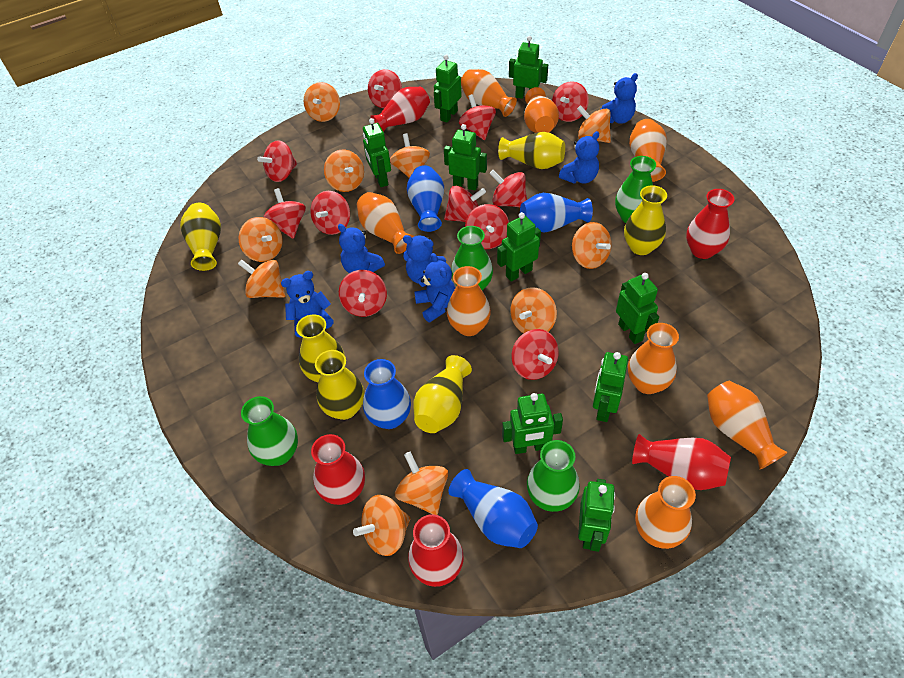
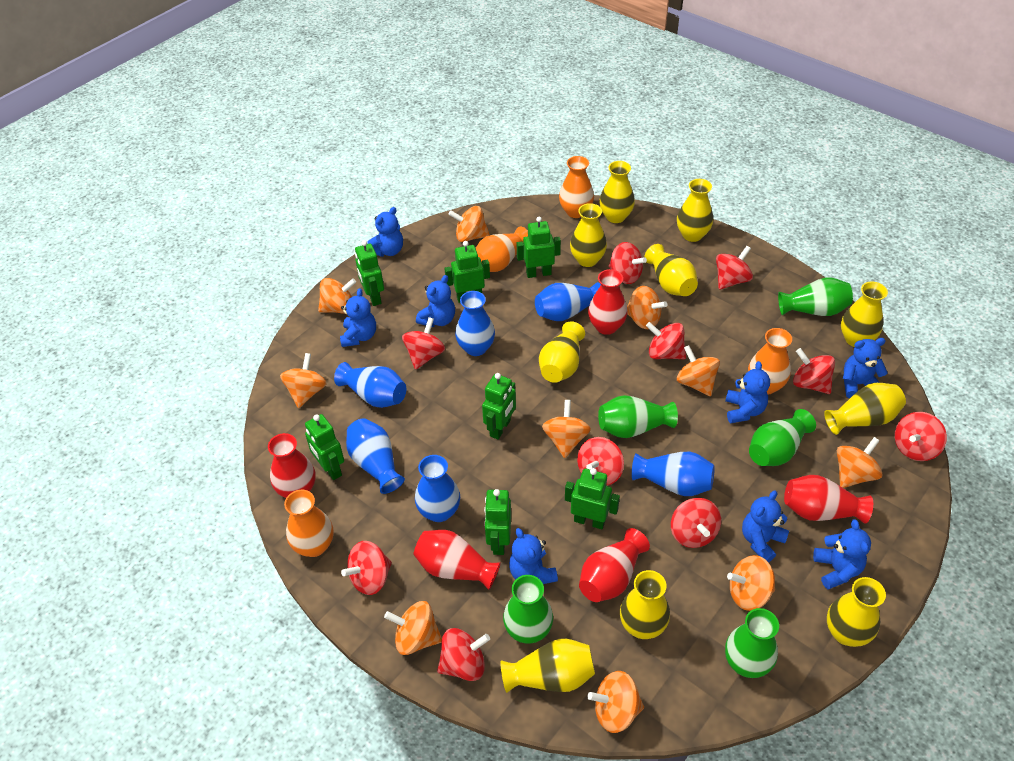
blue teddy bear: [281,271,334,338] [338,224,385,273] [403,235,446,284] [414,253,455,322] [559,131,599,184] [600,73,638,124] = 6 -> [340,288,376,347] [367,207,403,257] [416,275,455,327] [509,528,558,584] [725,361,770,423] [742,491,789,563] [813,519,871,590] [843,338,888,398] = 8
blue vase: [363,359,411,429] [407,165,444,232] [449,469,538,548] [520,193,593,232] = 4 -> [334,362,406,408] [346,418,405,494] [415,455,460,522] [455,291,495,356] [535,282,601,321] [632,452,715,496] = 6
green robot: [363,118,391,187] [434,55,462,123] [444,124,487,191] [497,212,541,282] [502,393,563,454] [509,36,548,99] [578,479,615,552] [593,352,628,422] [616,273,659,344] = 9 -> [305,414,344,480] [355,240,384,306] [444,241,490,303] [482,373,516,440] [484,489,511,555] [517,217,561,278] [565,468,620,529] = 7
green vase: [241,396,298,466] [451,226,493,291] [527,440,580,512] [615,156,656,223] = 4 -> [503,575,553,644] [598,395,678,438] [725,608,779,678] [749,409,816,466] [778,277,853,316] = 5
orange vase: [357,192,414,254] [447,266,491,336] [461,69,517,117] [524,87,559,133] [628,323,679,394] [629,119,667,182] [635,476,696,549] [707,381,788,469] = 8 -> [284,490,333,557] [476,227,528,272] [559,156,594,218] [748,328,792,395] = 4
red spinning top: [257,140,297,182] [264,188,306,239] [310,191,350,235] [339,270,387,317] [368,69,402,108] [444,186,486,222] [459,94,496,140] [465,204,509,249] [489,170,527,207] [512,329,559,380] [552,81,589,122] = 11 -> [341,541,392,595] [402,317,445,370] [437,628,490,681] [577,437,624,486] [608,242,647,284] [646,322,686,359] [671,498,721,548] [716,246,753,290] [793,348,835,394] [895,412,947,461] = 10
yellow vase: [180,203,221,271] [296,314,345,382] [315,350,364,420] [413,355,472,433] [498,132,565,169] [624,185,667,255] = 6 -> [500,639,595,693] [539,321,585,383] [570,203,607,267] [599,161,635,223] [620,570,670,639] [644,244,698,296] [677,179,713,242] [824,383,906,435] [827,577,886,647] [841,281,888,347] = 10

